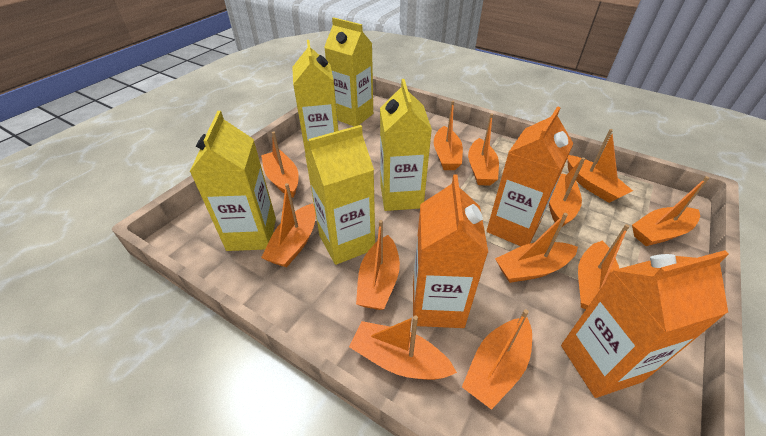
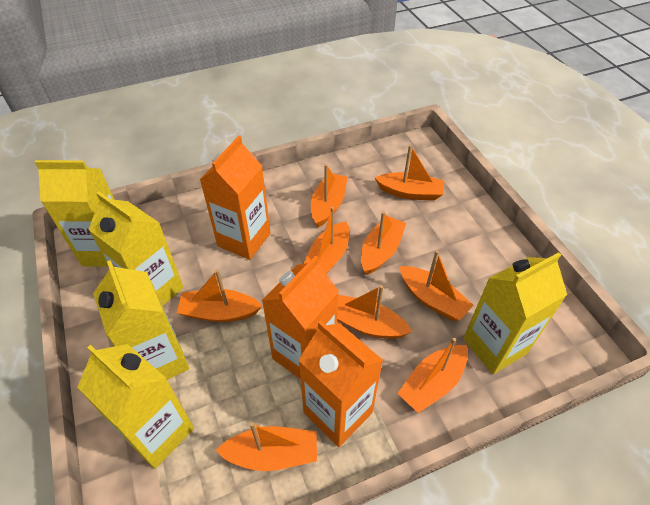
orange boat: [261,132,299,198] [261,183,316,267] [349,315,457,380] [356,220,400,310] [434,101,463,170] [462,309,532,410] [468,113,499,186] [495,213,578,283] [549,157,585,227] [567,129,633,203] [578,224,630,309] [632,176,709,246] = 12 -> [177,270,262,322] [216,422,317,471] [304,207,349,274] [311,164,348,227] [337,285,412,339] [361,211,406,275] [375,145,444,201] [397,338,468,413] [400,250,473,321] = 9

